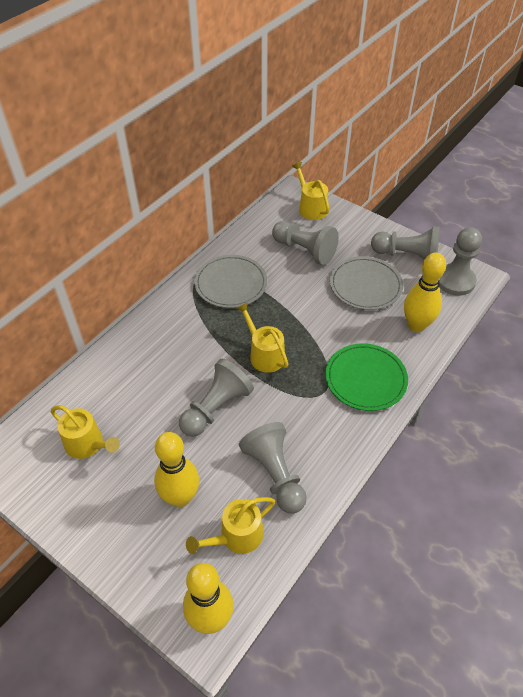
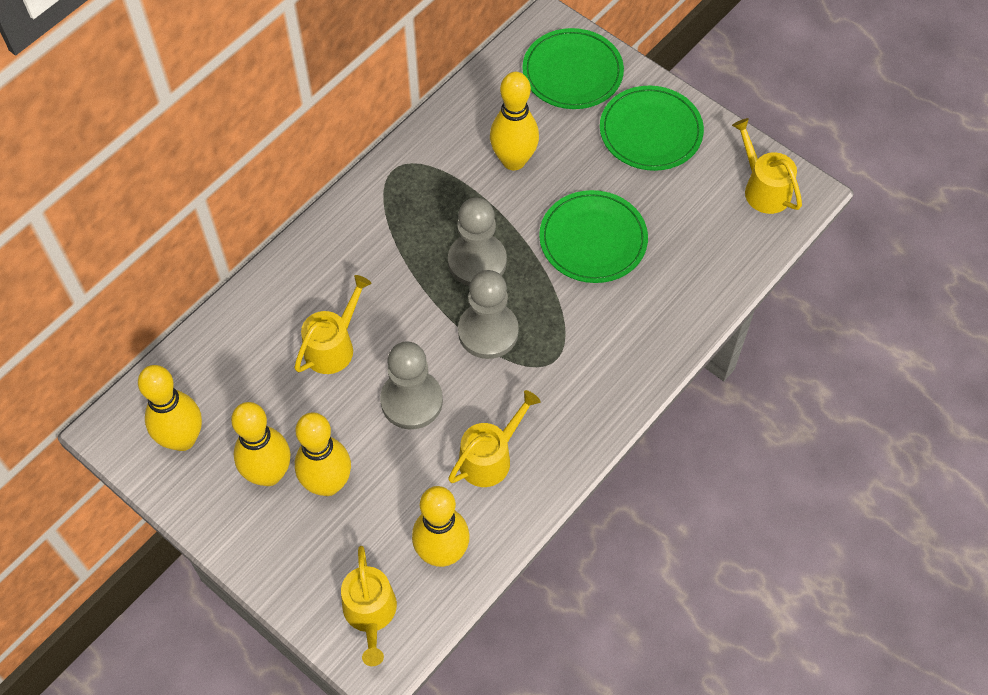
green plate: [326,343,408,411] = 1 -> [522,28,624,109] [539,190,648,283] [600,86,704,171] = 3
grey pawn: [179,359,254,437] [239,422,307,514] [272,221,339,265] [371,226,440,260] [439,227,482,296] = 5 -> [380,342,443,429] [448,198,507,286] [458,270,519,359] = 3
grey plate: [194,255,267,308] [330,256,403,310] = 2 -> none = 0
yellow bowling pin: [154,432,199,507] [183,563,234,634] [404,253,446,332] = 3 -> [138,365,202,451] [231,402,291,486] [295,412,351,496] [412,486,470,567] [490,72,539,170] = 5

